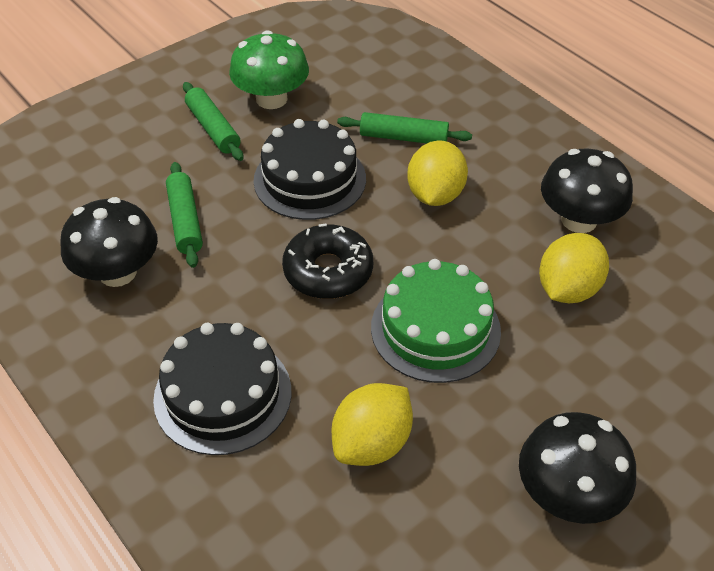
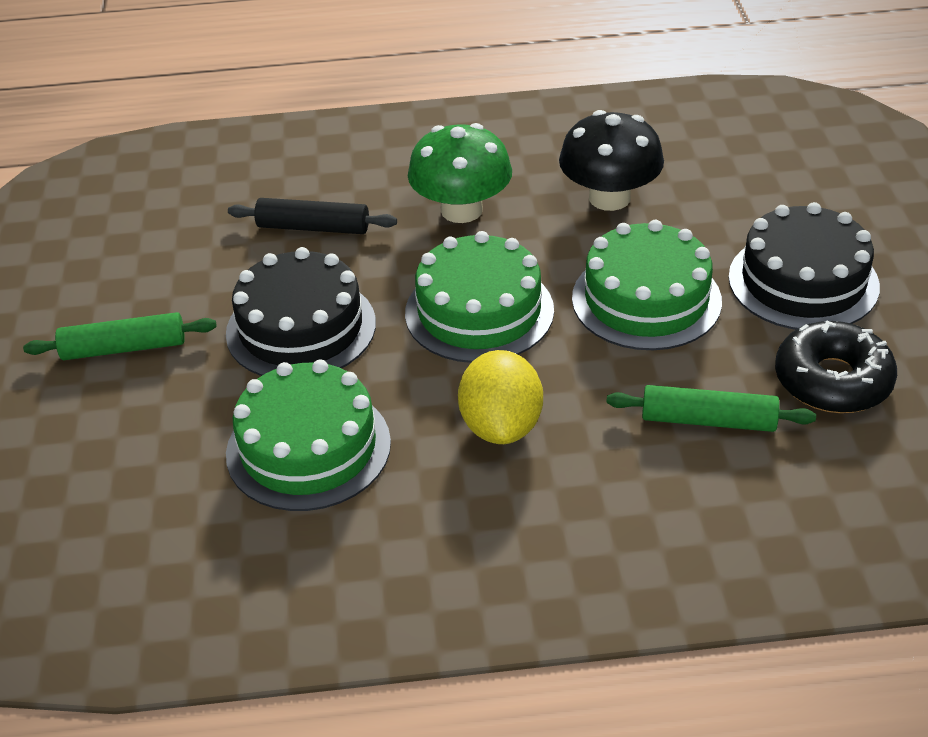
black mushroom: [60,197,158,287] [519,412,636,524] [541,149,633,233] = 3 -> [559,110,664,211] = 1
black rolling pin: none = 0 -> [228,198,397,234] = 1
green cake: [371,259,501,383] = 1 -> [226,360,391,511] [405,231,554,363] [572,220,722,350] = 3
green rolling pin: [166,162,203,268] [183,82,243,161] [337,112,472,143] = 3 -> [23,312,217,360] [606,385,816,432] = 2
yellow lemon: [331,383,413,466] [407,140,468,206] [539,233,609,303] = 3 -> [458,350,543,444] = 1

